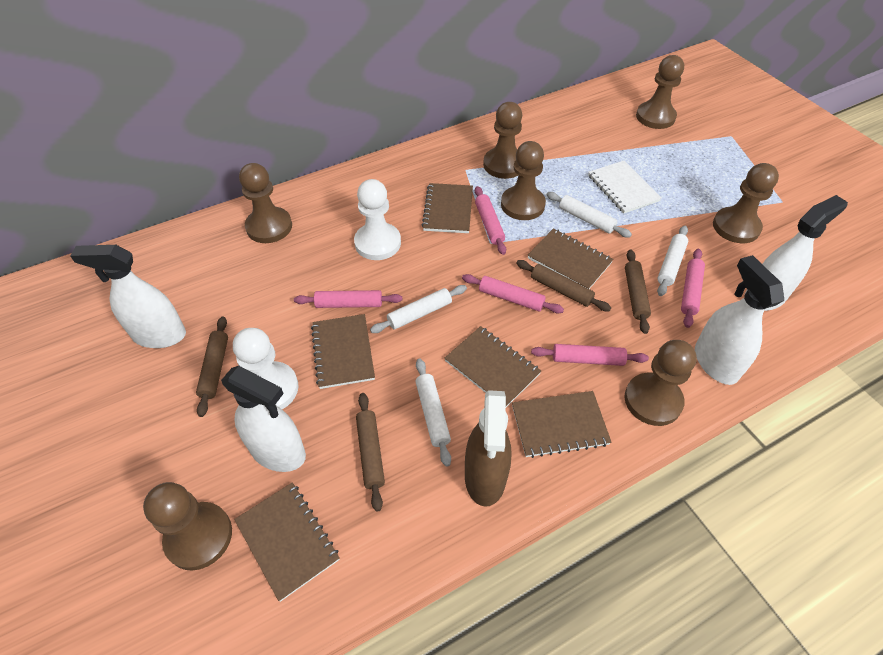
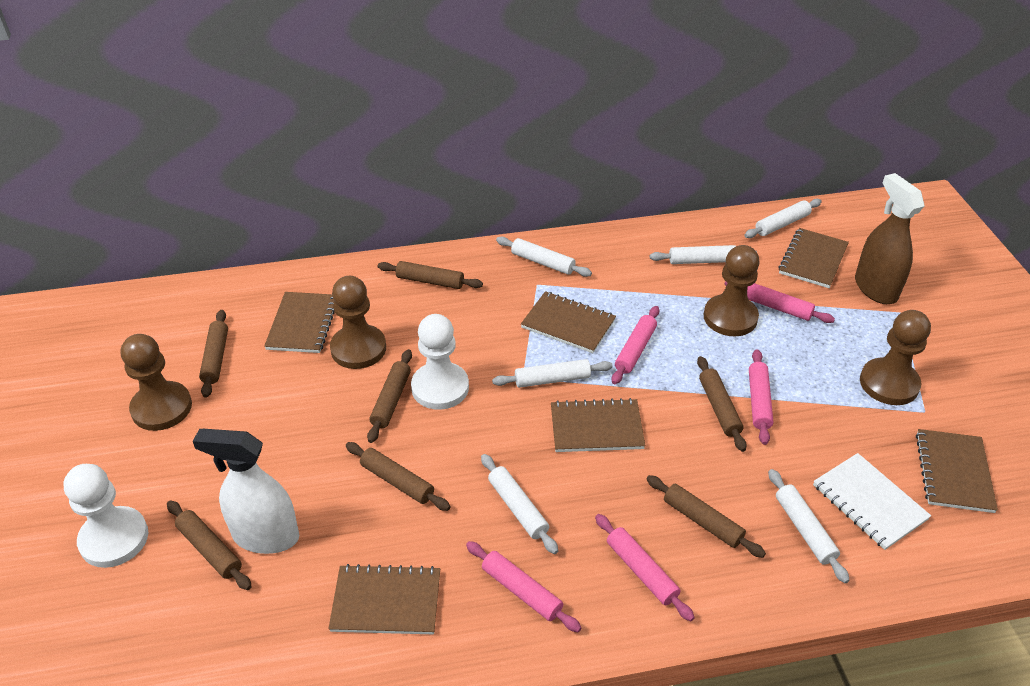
brown pawn: [143,482,232,570] [239,163,292,243] [483,102,522,179] [501,141,546,220] [624,340,697,426] [636,55,684,129] [713,163,779,243] = 7 -> [121,334,192,431] [330,276,386,369] [704,245,760,336] [860,310,931,405] = 4
brown rolling pin: [196,317,228,417] [356,393,385,512] [516,260,611,311] [625,250,651,334] = 4 -> [167,500,252,590] [199,310,228,398] [346,442,450,511] [367,349,412,443] [378,261,483,289] [646,475,766,558] [697,356,747,452] = 7
white rolling pin: [370,285,467,333] [415,358,451,467] [546,192,632,237] [657,226,688,296] = 4 -> [481,454,558,554] [492,359,613,388] [496,237,592,277] [650,245,757,264] [744,199,822,238] [768,469,850,583] = 6
white spray bottle: [70,245,186,348] [221,366,306,472] [695,255,784,385] [745,195,848,311] = 4 -> [193,429,299,554] = 1

